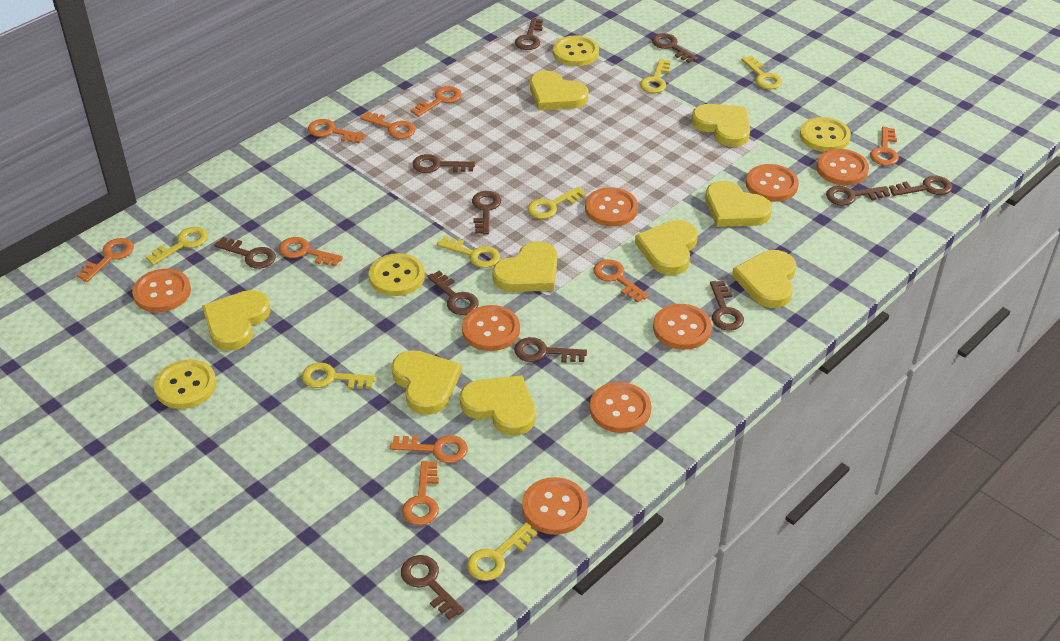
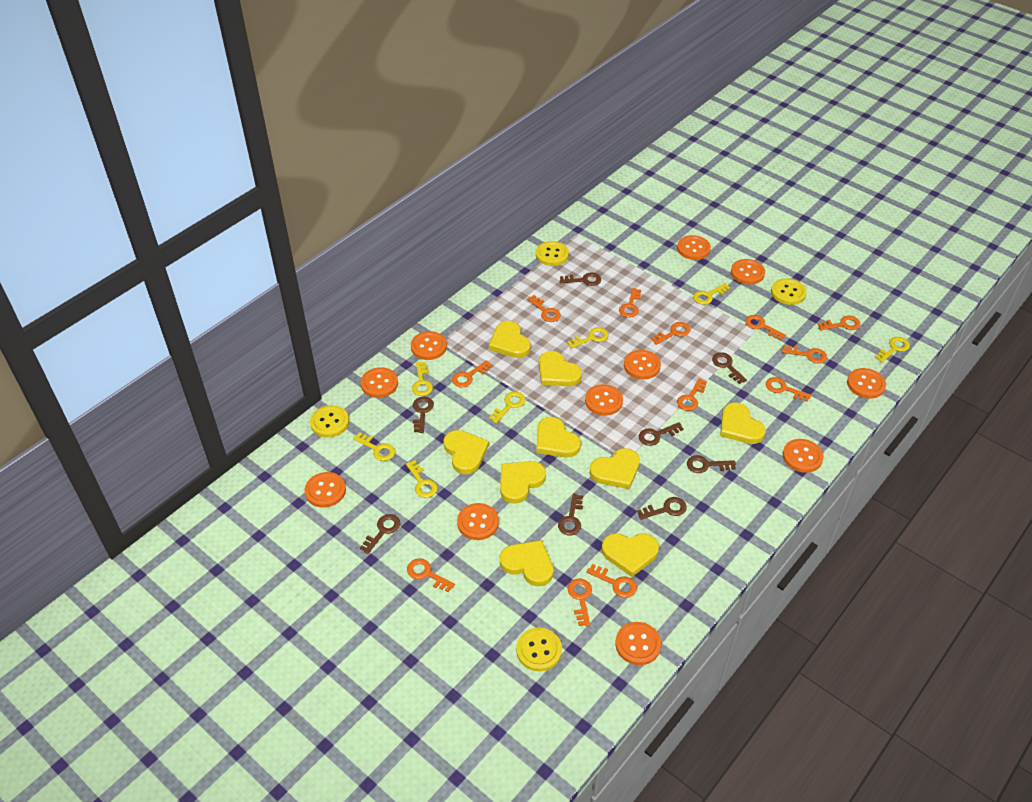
brown key: [214,237,276,269] [401,555,464,620] [412,154,475,173] [427,271,479,315] [472,191,501,234] [514,337,587,363] [515,18,543,50] [652,33,698,63] [710,281,744,331] [826,186,890,206] [889,176,952,196] = 11 -> [360,514,400,554] [413,397,434,433] [558,493,583,535] [560,272,601,286] [637,497,687,520] [639,422,684,446] [687,455,736,473] [712,352,747,384] = 8
orange button: [132,269,191,312] [462,305,520,351] [522,477,588,535] [585,187,638,226] [590,382,651,433] [653,304,712,350] [746,164,799,202] [816,149,869,186] = 8 -> [305,472,346,508] [360,367,398,398] [411,331,447,360] [457,503,499,540] [585,384,623,416] [615,622,661,665] [624,350,661,380] [677,235,711,260] [731,259,765,285] [783,439,824,473] [847,368,886,399] = 11
orange key: [77,238,134,282] [279,237,343,266] [308,119,366,143] [360,112,415,139] [390,435,468,463] [402,461,439,526] [411,86,462,117] [593,259,649,303] [870,127,899,166] = 9 -> [407,558,455,592] [452,360,492,387] [527,295,561,322] [568,579,592,626] [587,564,637,598] [619,288,641,318] [651,322,691,345] [677,378,707,411] [745,315,786,340] [766,377,811,402] [782,345,827,364] [817,316,861,331] = 12

